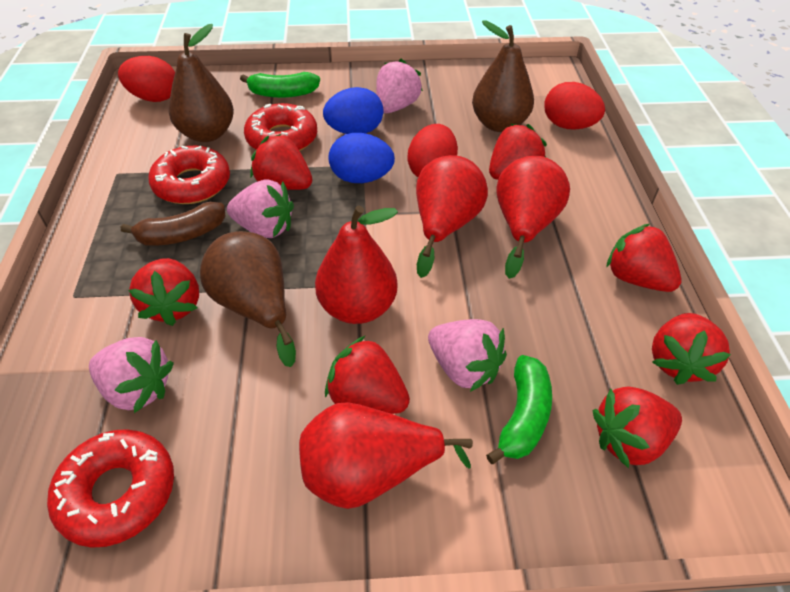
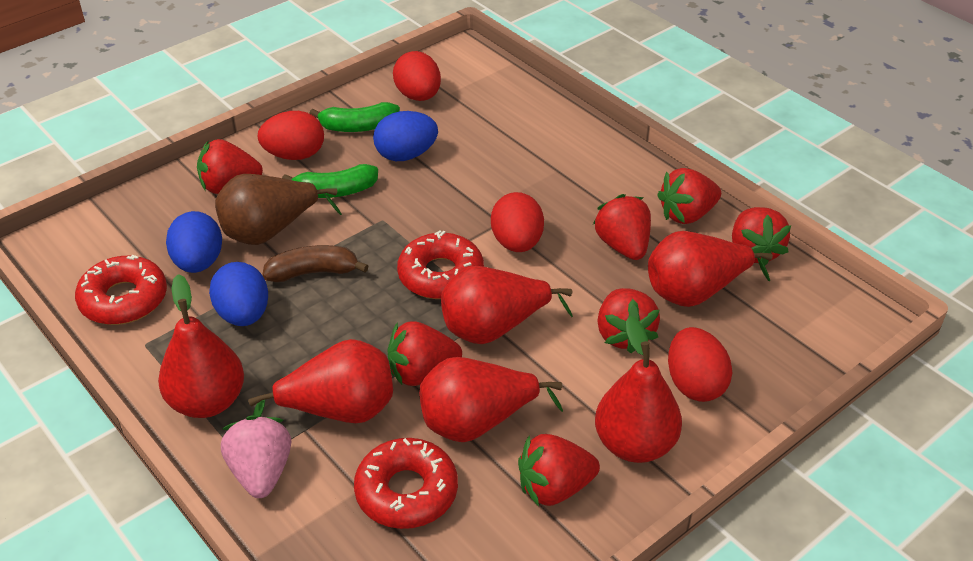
blue egg: [323,87,384,134] [328,133,395,183] = 2 -> [166,211,222,273] [209,262,268,326] [373,111,438,161] = 3
brown pear: [168,24,234,142] [200,231,296,367] [472,20,534,132] = 3 -> [215,174,342,245] = 1
pink strawberry: [89,337,174,413] [227,179,294,238] [376,59,423,113] [428,319,507,392] = 4 -> [221,416,291,498] = 1
red egg: [118,56,175,102] [408,124,458,177] [544,82,605,130] = 3 -> [257,111,324,160] [393,51,441,101] [491,192,544,252] [668,327,733,402] = 4
red pear: [299,402,473,509] [315,206,398,324] [416,155,488,278] [496,156,570,279] = 4 -> [158,274,244,418] [248,339,393,423] [419,357,563,442] [441,266,573,344] [595,316,682,463] [648,231,773,307] = 6

